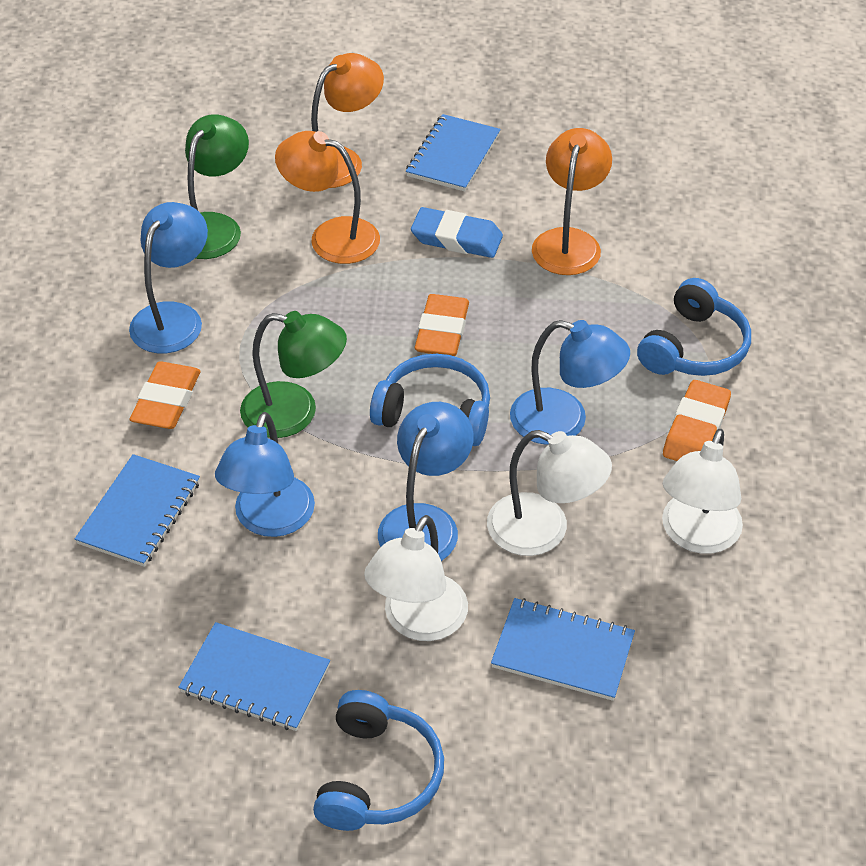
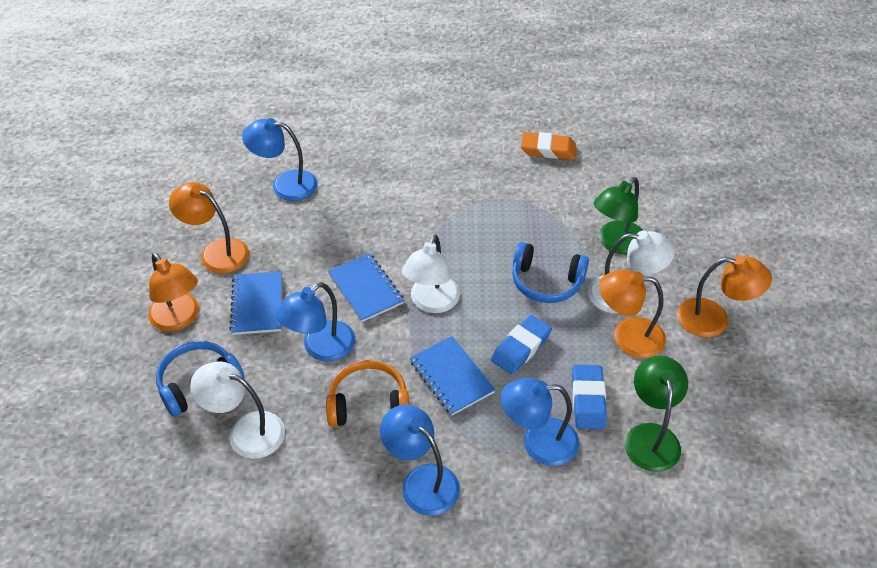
blue eraser: [411,207,503,258] = 1 -> [491,315,552,374] [572,365,607,429] = 2
blue headphones: [313,690,444,831] [370,354,490,446] [637,278,751,376] = 3 -> [156,341,244,417] [512,242,589,303] = 2
blue notebook: [75,454,200,567] [178,622,330,731] [406,114,501,192] [491,598,635,701] = 4 -> [229,271,282,335] [328,253,404,322] [410,336,495,415] = 3
orange eraser: [129,361,201,429] [415,294,469,356] [663,380,731,461] = 3 -> [521,132,576,159] = 1
orange headphones: none = 0 -> [326,360,409,427] = 1
orange lamp: [275,131,380,264] [311,53,384,188] [532,128,612,275] = 3 -> [148,252,199,331] [169,182,249,274] [599,270,666,358] [677,255,772,337] = 4

